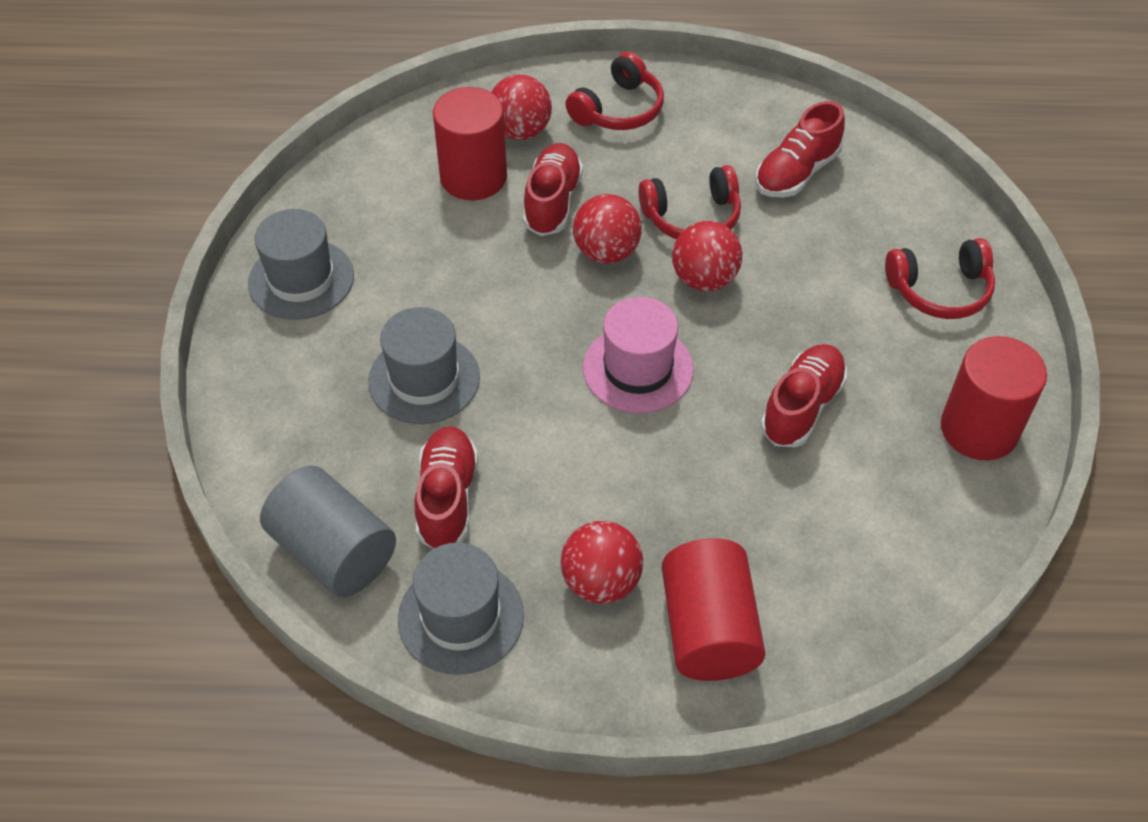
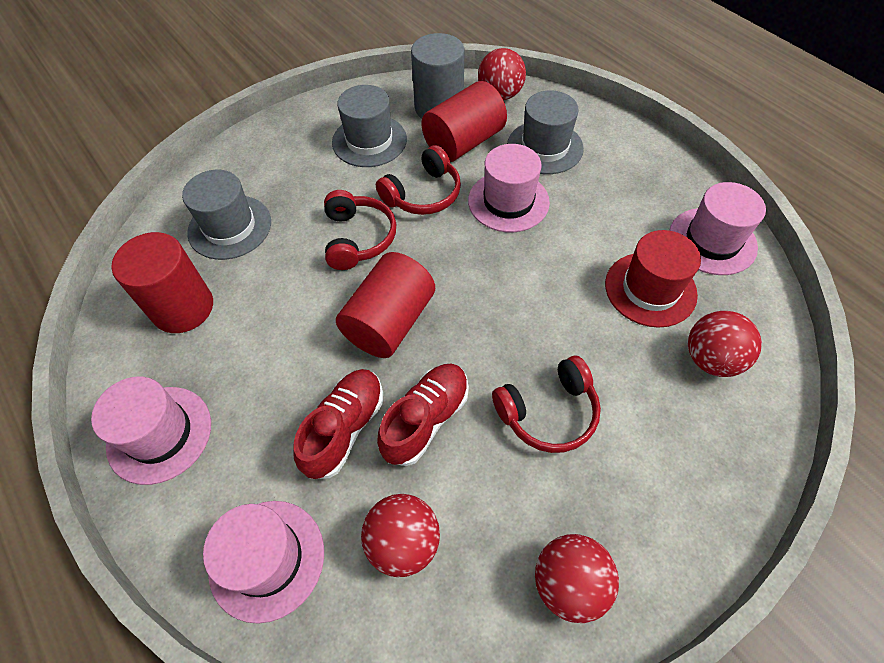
pink hat: [583,297,694,413] = 1 -> [91,377,211,485] [203,501,324,624] [468,144,550,232] [669,182,766,275] = 4
red hat: none = 0 -> [605,230,701,328] = 1
red shoe: [415,426,478,549] [523,143,583,236] [755,101,845,198] [760,344,848,447] = 4 -> [293,369,383,479] [377,364,469,466] = 2

